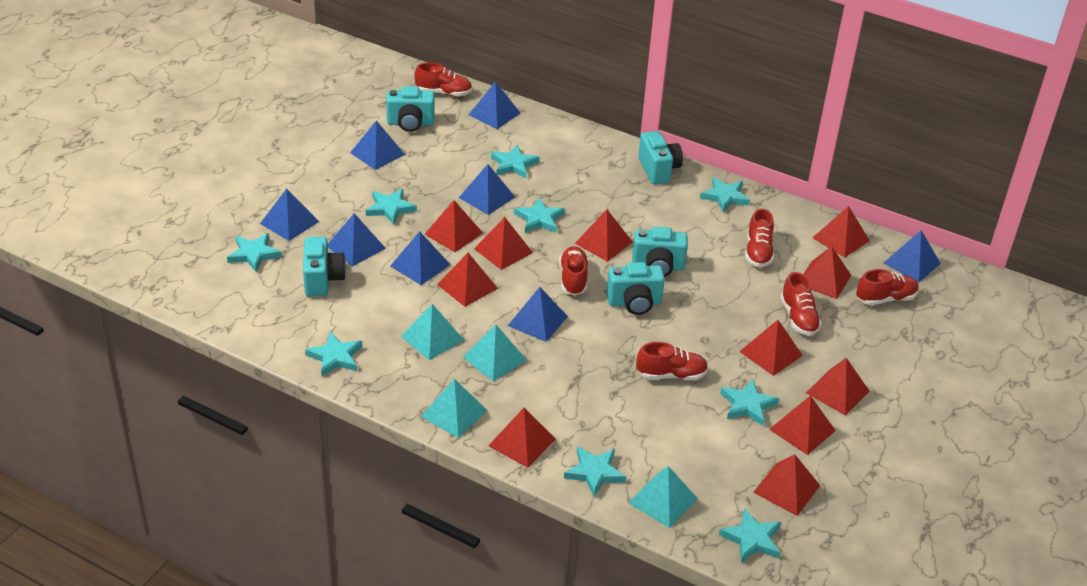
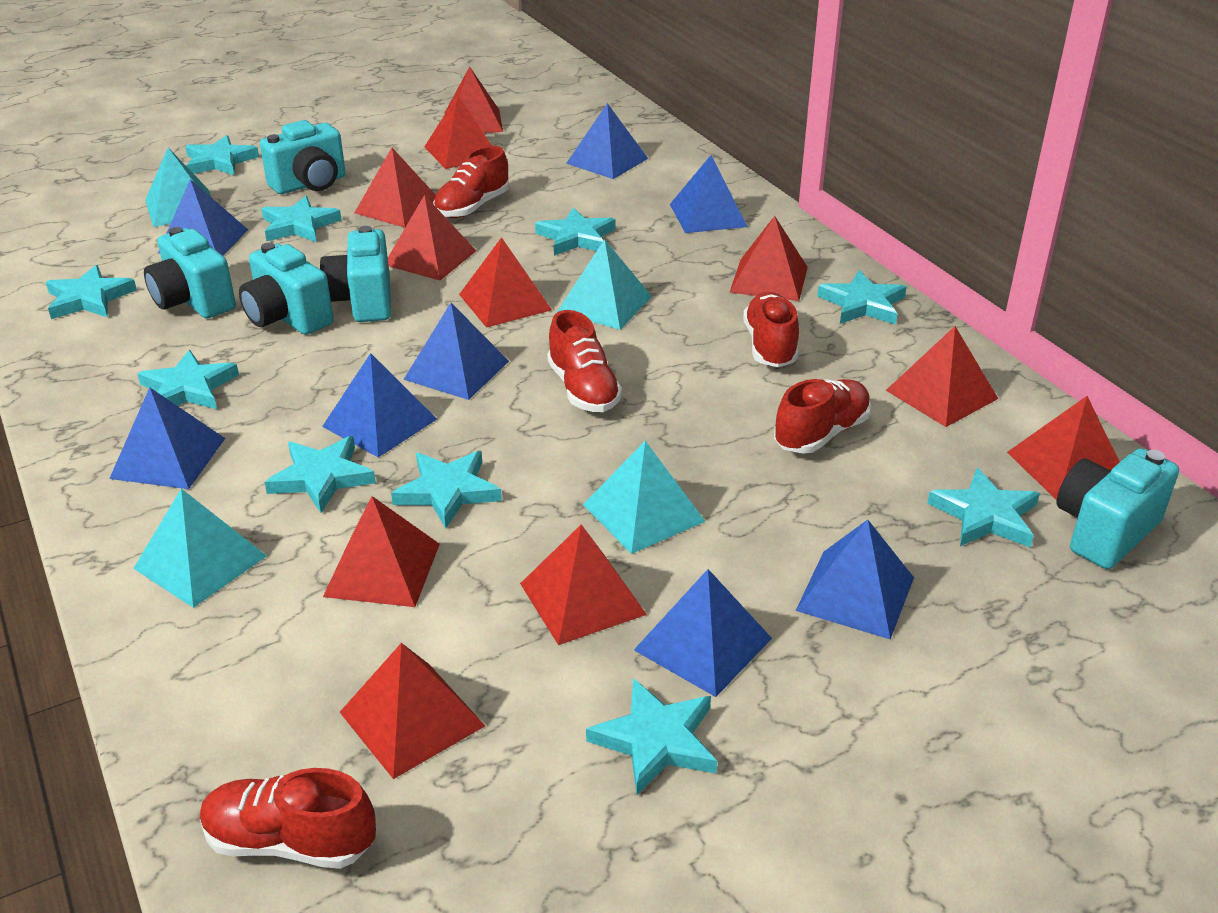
red shoe: [414,63,472,96] [559,246,588,295] [636,342,708,380] [745,208,774,267] [781,272,822,336] [856,269,919,305] = 6 -> [200,768,376,869] [433,146,509,218] [547,310,622,412] [743,292,799,367] [774,379,871,454] = 5
turquoise star: [227,233,282,272] [305,331,362,376] [366,189,417,225] [491,145,539,178] [514,197,565,233] [564,446,626,497] [700,177,750,212] [719,508,781,563] [720,379,779,426] = 9 -> [46,265,137,319] [137,350,239,409] [185,135,259,175] [261,196,342,242] [265,436,376,513] [391,451,502,528] [535,207,616,256] [586,678,717,795] [817,270,907,325] [927,468,1040,548] = 10

